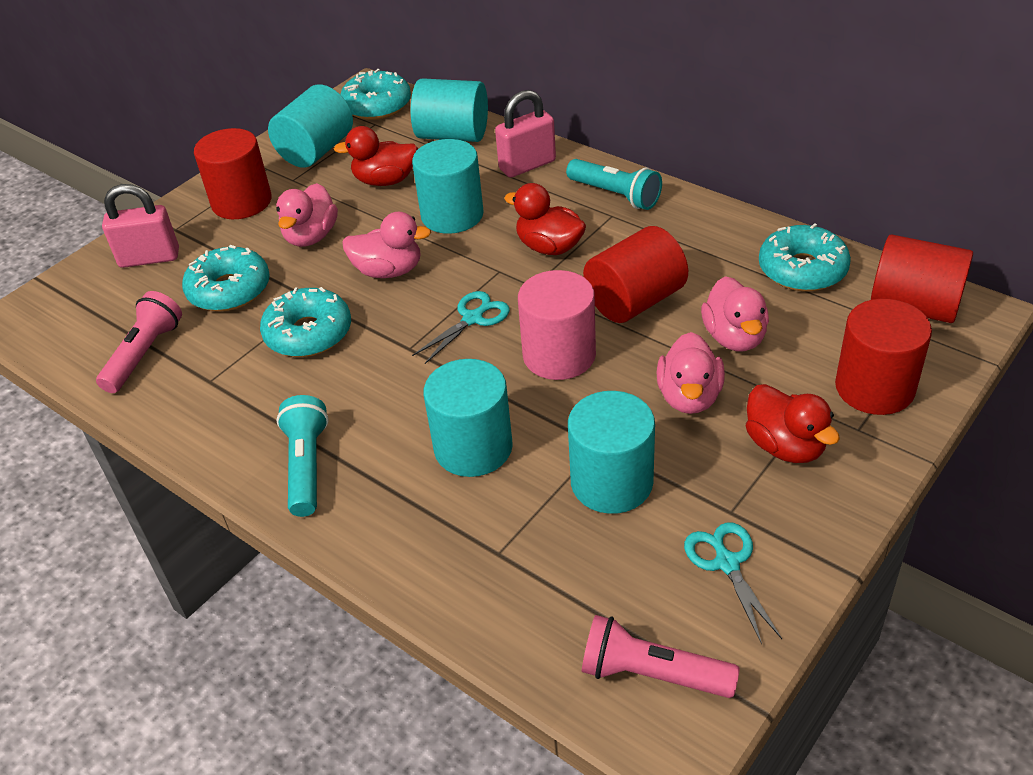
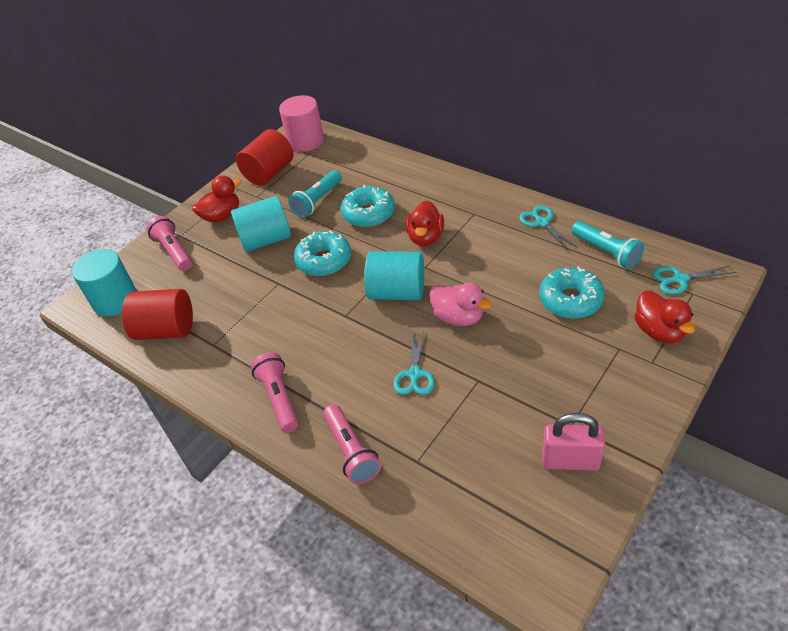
pink duck: [276,183,338,247] [342,212,431,278] [657,332,725,414] [701,276,769,351] = 4 -> [429,283,492,326] = 1
pink flashlight: [96,291,182,393] [582,615,740,698] = 2 -> [147,216,192,271] [251,352,299,433] [323,404,381,484] = 3
pink padlock: [102,184,179,268] [495,90,556,178] = 2 -> [542,413,605,471] = 1
red cylinder: [194,128,272,219] [583,226,688,323] [835,299,932,415] [871,235,973,323] = 4 -> [122,289,193,340] [236,129,293,186] = 2
turquoise cylinder: [268,85,353,168] [411,78,488,142] [412,139,484,234] [424,359,513,477] [568,391,655,514] = 5 -> [72,249,137,316] [231,196,291,252] [364,251,424,301] = 3
turquoise donut: [182,245,270,312] [260,287,351,357] [340,69,411,120] [759,223,851,291] = 4 -> [294,231,351,276] [341,185,395,227] [539,266,605,319] = 3
turquoise scissors: [412,291,510,364] [684,522,782,644] = 2 -> [393,329,435,395] [519,205,577,251] [653,265,736,294] = 3

